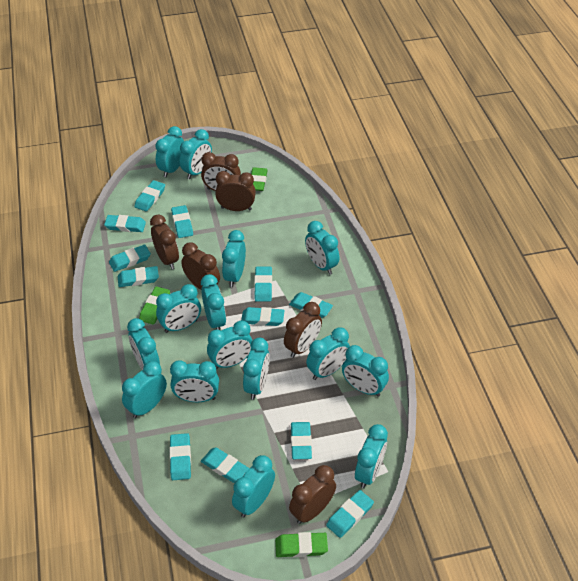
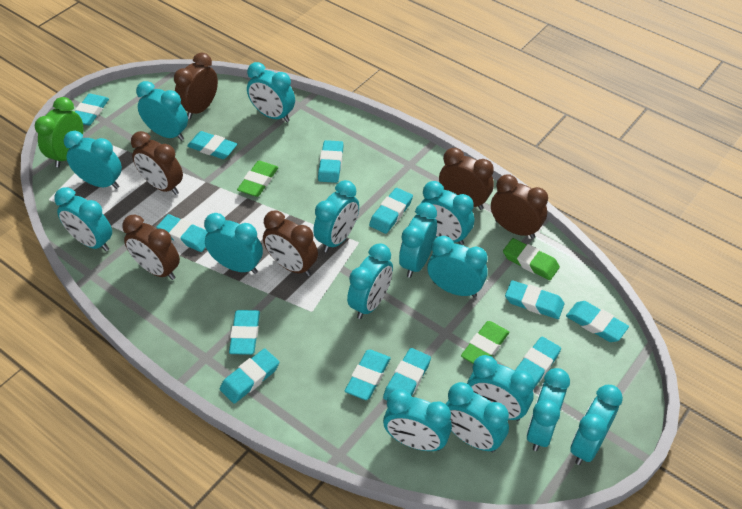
green clock: none = 0 -> [35,97,83,167] = 1

